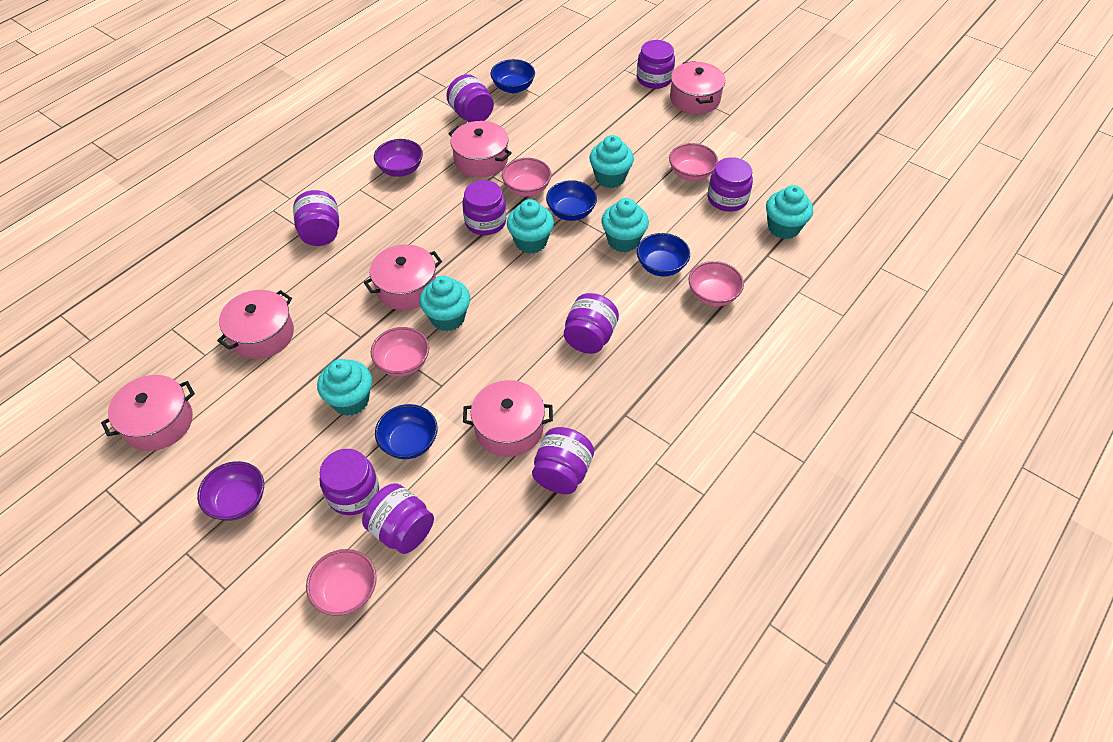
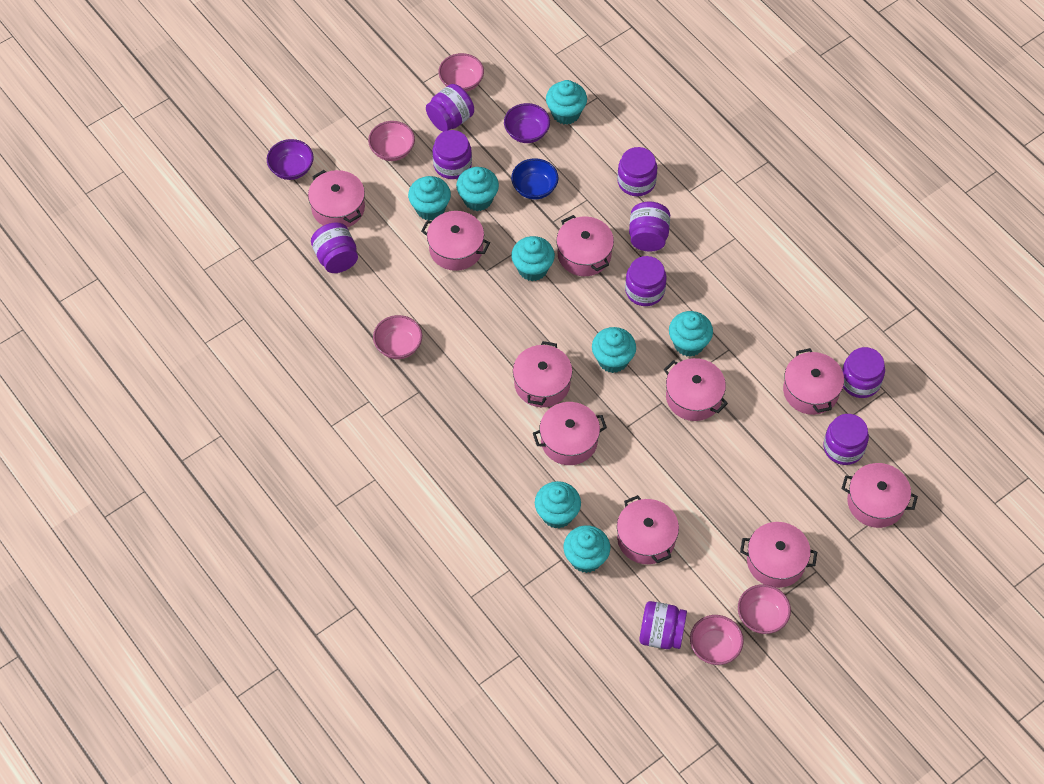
blue bowl: [375,404,438,459] [491,59,535,93] [546,180,597,221] [637,233,690,277] = 4 -> [511,158,558,200] = 1
pink pot: [101,375,195,451] [217,290,294,359] [364,244,442,310] [448,121,512,177] [463,380,553,457] [670,61,725,114] = 6 -> [308,170,365,228] [421,211,490,271] [513,341,572,407] [533,402,607,465] [556,215,614,276] [617,495,679,564] [664,358,728,421] [740,522,817,588] [783,348,844,415] [842,463,918,528] = 10
turquoise cupcake: [317,359,372,416] [420,276,470,331] [507,199,554,253] [589,135,634,188] [602,198,649,252] [766,185,813,239] = 6 -> [408,176,451,221] [456,167,499,211] [511,236,555,281] [535,481,581,529] [546,80,587,125] [563,525,610,573] [592,327,636,373] [669,311,713,357] = 8

